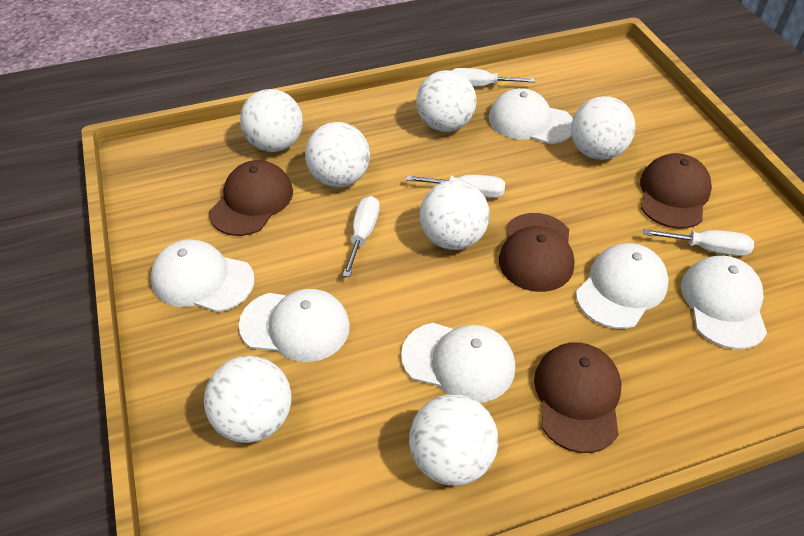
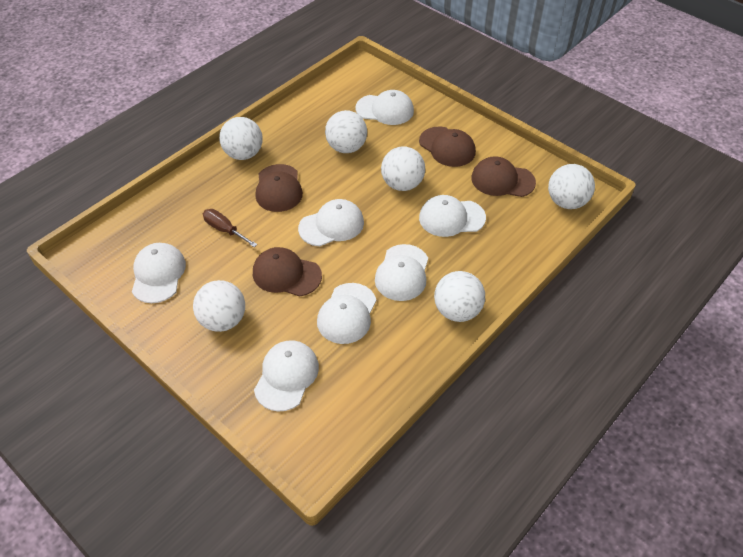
brown screwdriver: none = 0 -> [203,209,257,247] = 1
white ball: [204,356,291,443] [240,89,303,152] [305,122,370,188] [409,394,498,486] [416,70,476,132] [420,180,490,250] [571,96,636,160] = 7 -> [193,280,245,332] [219,117,262,160] [325,110,367,153] [381,146,425,191] [434,271,485,322] [548,164,595,209] = 6
white cap: [150,239,255,312] [239,289,350,362] [401,323,515,403] [489,88,573,144] [576,243,669,329] [681,256,767,349] = 6 -> [132,243,186,303] [254,340,319,412] [298,199,364,246] [317,283,376,344] [355,90,414,125] [375,244,428,301] [419,195,486,237] = 7
white screwdriver: [343,196,380,277] [406,175,505,198] [451,68,535,87] [643,229,754,256] = 4 -> none = 0

